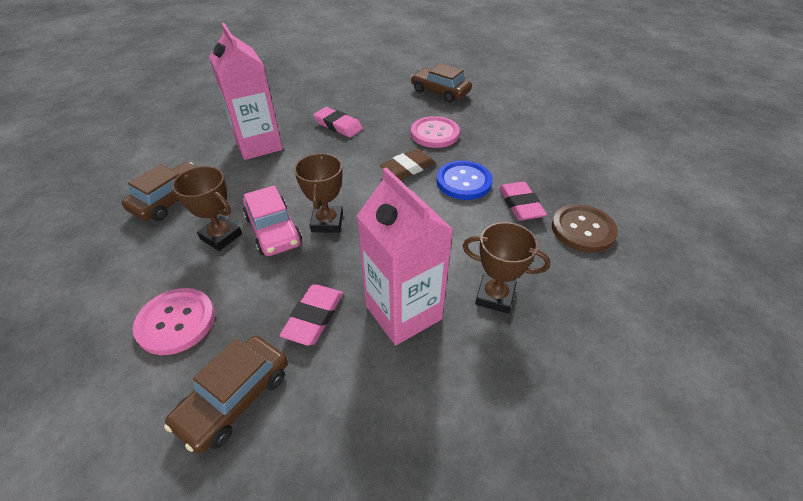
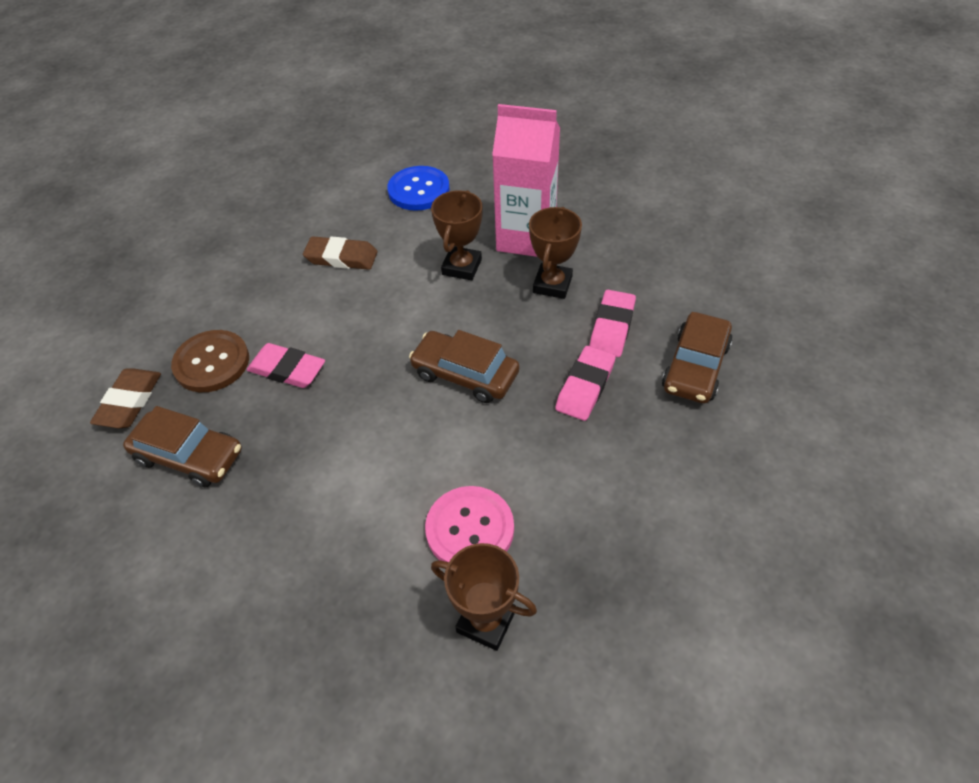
brown eraser: [380,149,436,180] = 1 -> [90,368,161,429] [303,236,378,270] = 2
pink button: [133,288,215,355] [411,116,460,148] = 2 -> [425,486,514,562] = 1
pink car: [243,185,302,256] = 1 -> none = 0
pink carton: [209,23,283,160] [357,167,453,346] = 2 -> [492,104,560,257] = 1

